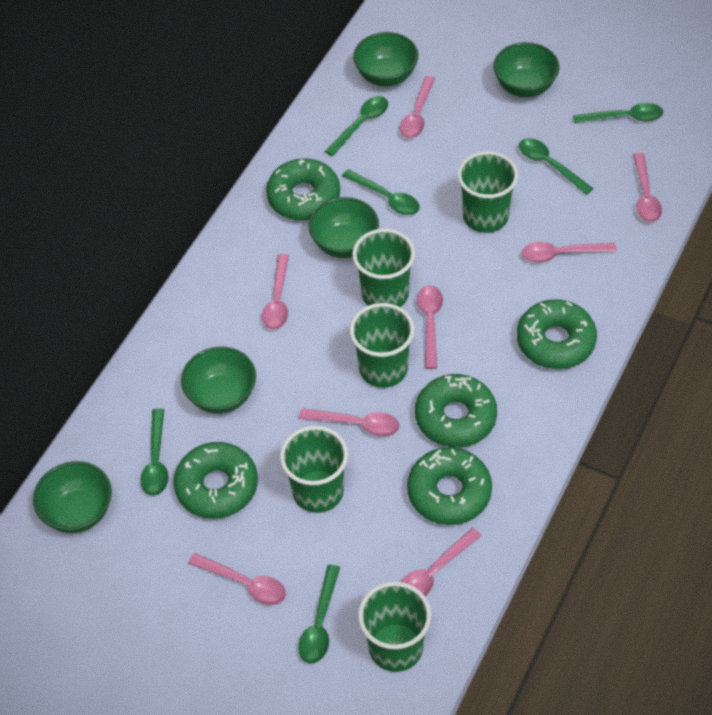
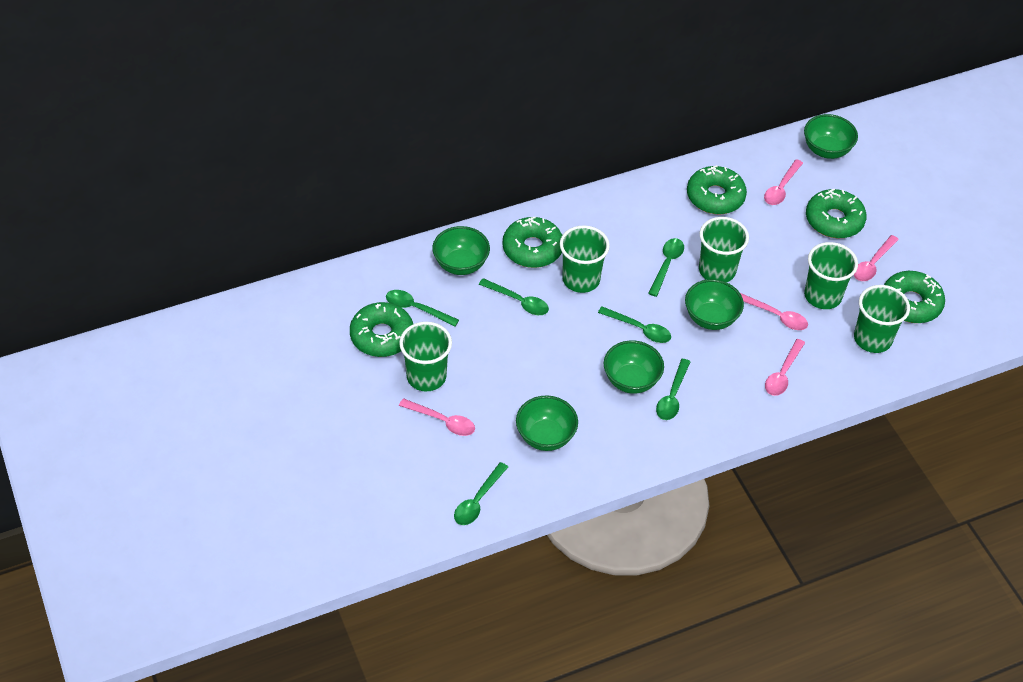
pink spoon: [188,553,286,605] [262,254,289,330] [299,408,400,436] [399,76,435,138] [401,528,481,596] [417,285,443,369] [522,242,617,263] [633,153,662,222] = 8 -> [399,398,475,436] [740,293,808,330] [764,159,803,205] [765,339,805,396] [854,235,899,281] = 5

